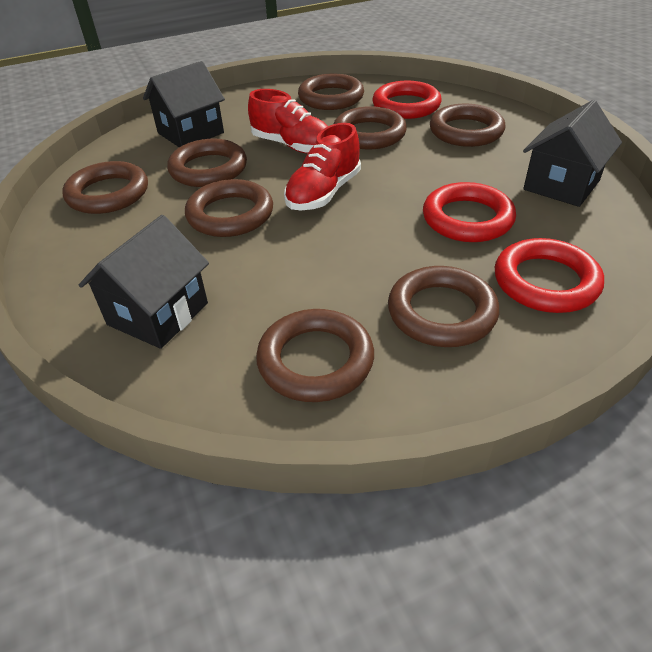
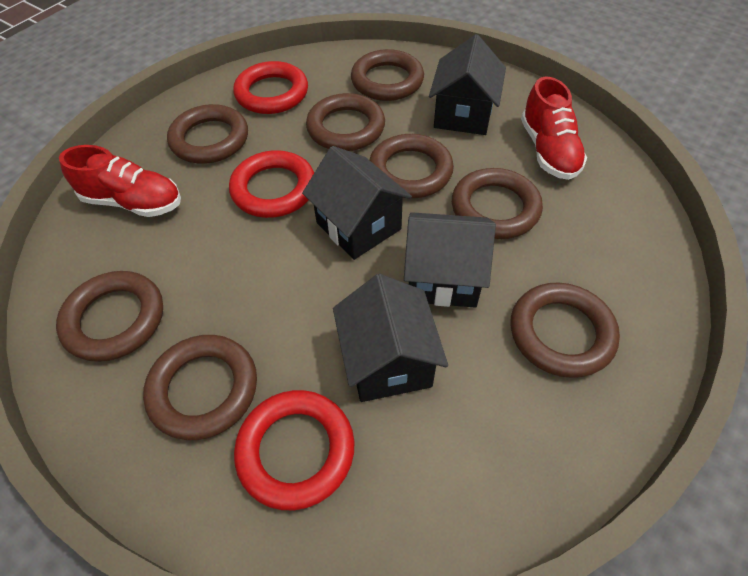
black house: [79,215,209,349] [143,61,225,147] [523,100,622,207] = 3 -> [302,146,412,260] [333,274,448,402] [404,212,496,308] [429,34,506,135] = 4

